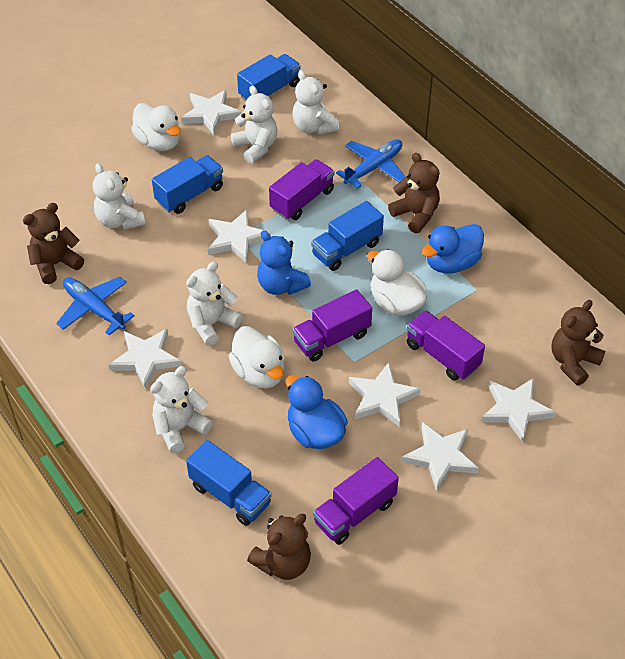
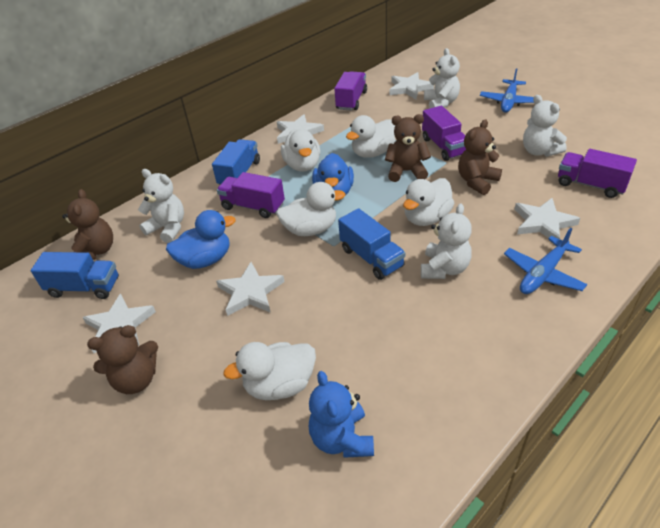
blue truck: [152,155,223,214] [186,440,271,526] [237,54,301,101] [311,201,384,271] = 4 -> [31,252,119,299] [212,139,260,185] [338,208,405,280] = 3
white duck: [131,103,181,151] [228,326,285,389] [367,249,427,316] = 3 -> [223,342,316,400] [276,182,345,236] [281,129,320,172] [346,115,395,158] [403,178,454,226] = 5
white star: [109,329,182,389] [181,90,241,135] [208,209,271,263] [349,363,421,427] [402,422,479,491] [481,378,556,443] = 6 -> [82,293,156,353] [216,262,284,316] [277,114,324,144] [389,72,434,99] [514,198,580,239] = 5
white teddy bear: [93,163,145,230] [150,366,213,453] [186,261,242,346] [231,85,277,164] [292,70,339,135] = 5 -> [138,169,184,243] [421,203,472,279] [424,48,460,108] [523,95,567,157] = 4

